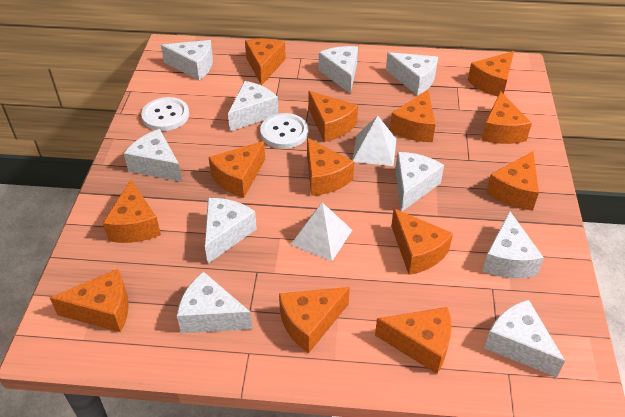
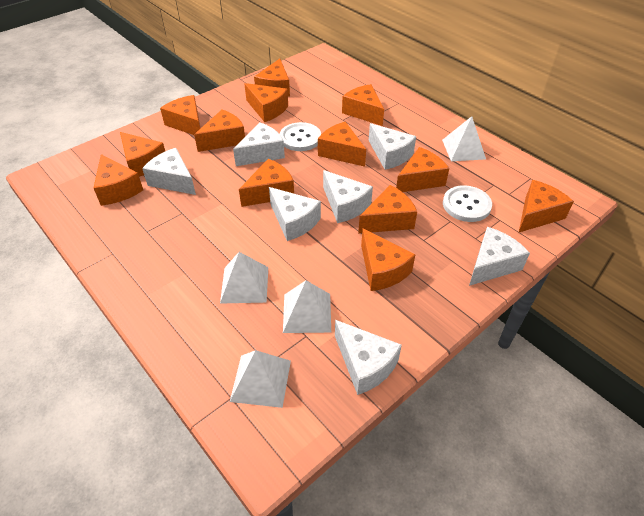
white cheese: [124,129,182,182] [161,40,213,80] [177,272,252,333] [205,198,257,264] [228,81,279,131] [319,46,358,94] [386,52,438,95] [395,152,444,211] [483,211,544,278] [484,300,565,377] = 10 -> [142,148,196,195] [233,122,285,166] [269,187,321,241] [323,170,373,223] [335,320,402,395] [369,123,416,170] [469,227,530,286] = 7
white pyramid: [291,203,352,261] [352,115,396,166] = 2 -> [220,252,268,304] [230,350,291,408] [283,280,331,333] [442,116,486,161] = 4

